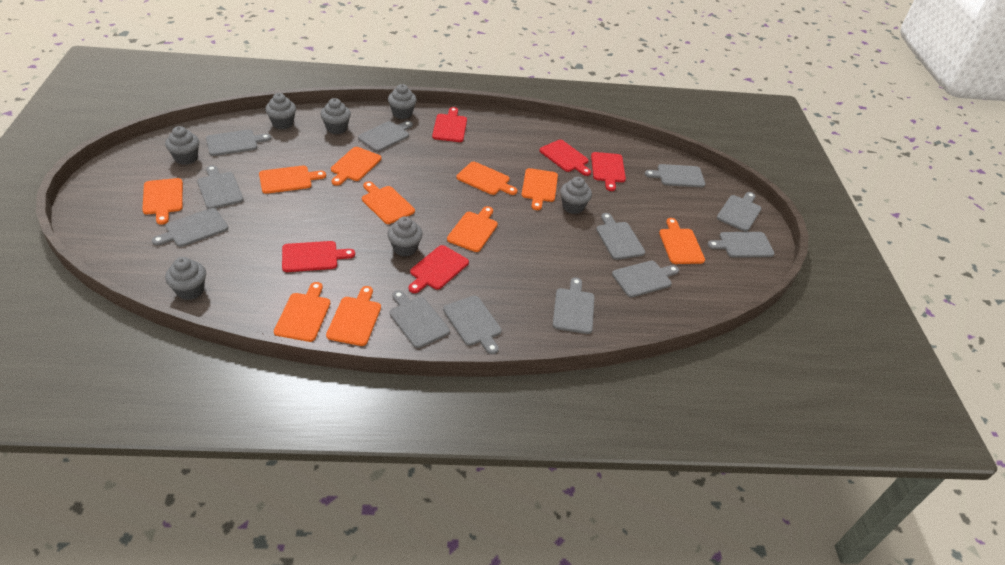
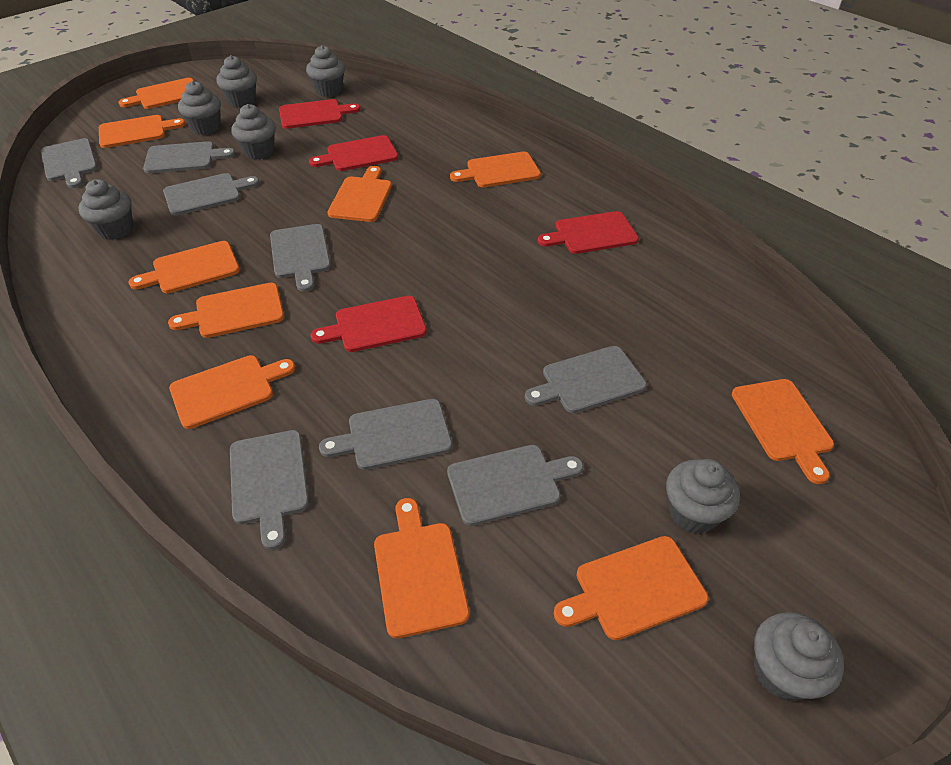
grey cutting board: [152,208,228,247] [197,165,244,209] [206,130,271,156] [358,121,413,152] [389,290,450,348] [443,296,502,354] [553,277,595,334] [596,213,645,260] [612,261,679,297] [645,164,706,187] [707,232,775,258] [717,192,762,232] = 12 -> [41,138,98,188] [143,141,235,173] [163,173,259,216] [230,430,309,550] [270,224,331,292] [319,399,452,470] [447,445,584,526] [525,346,647,413] = 8
red cutting board: [282,241,355,272] [409,245,469,293] [432,107,467,142] [539,140,591,176] [591,152,626,191] = 5 -> [279,99,360,129] [309,135,398,171] [311,296,427,352] [538,211,639,254] = 4

